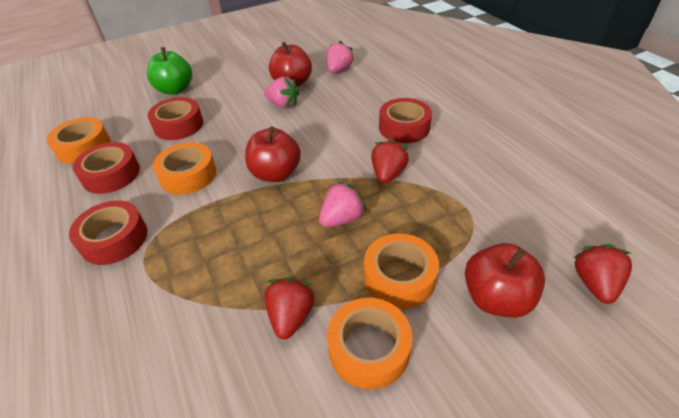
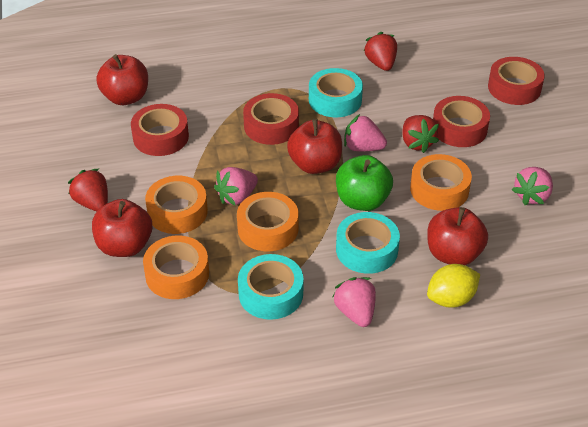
pink strawberry: [264,77,299,108] [319,181,366,227] [326,41,354,73] = 3 -> [214,167,258,206] [333,277,376,327] [344,114,387,151] [512,167,553,205] = 4
red apple: [245,126,301,182] [269,42,312,87] [465,243,545,318] = 3 -> [92,199,152,257] [96,54,148,105] [287,119,342,174] [427,207,488,265] = 4
turquoise tape: none = 0 -> [238,254,304,320] [309,68,363,117] [336,212,400,274] = 3
yellow lemon: none = 0 -> [427,264,480,308] = 1

